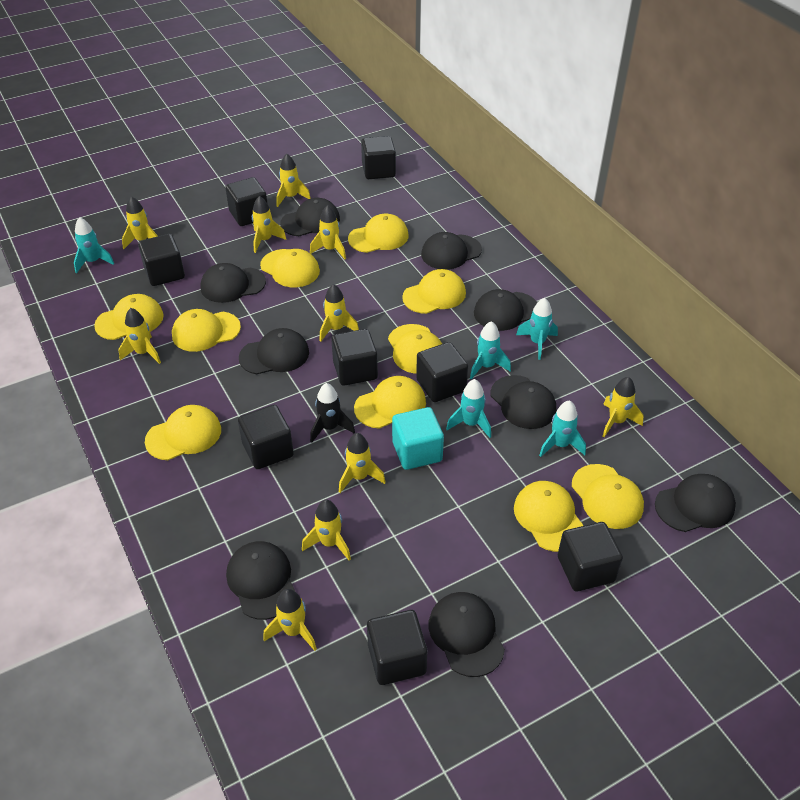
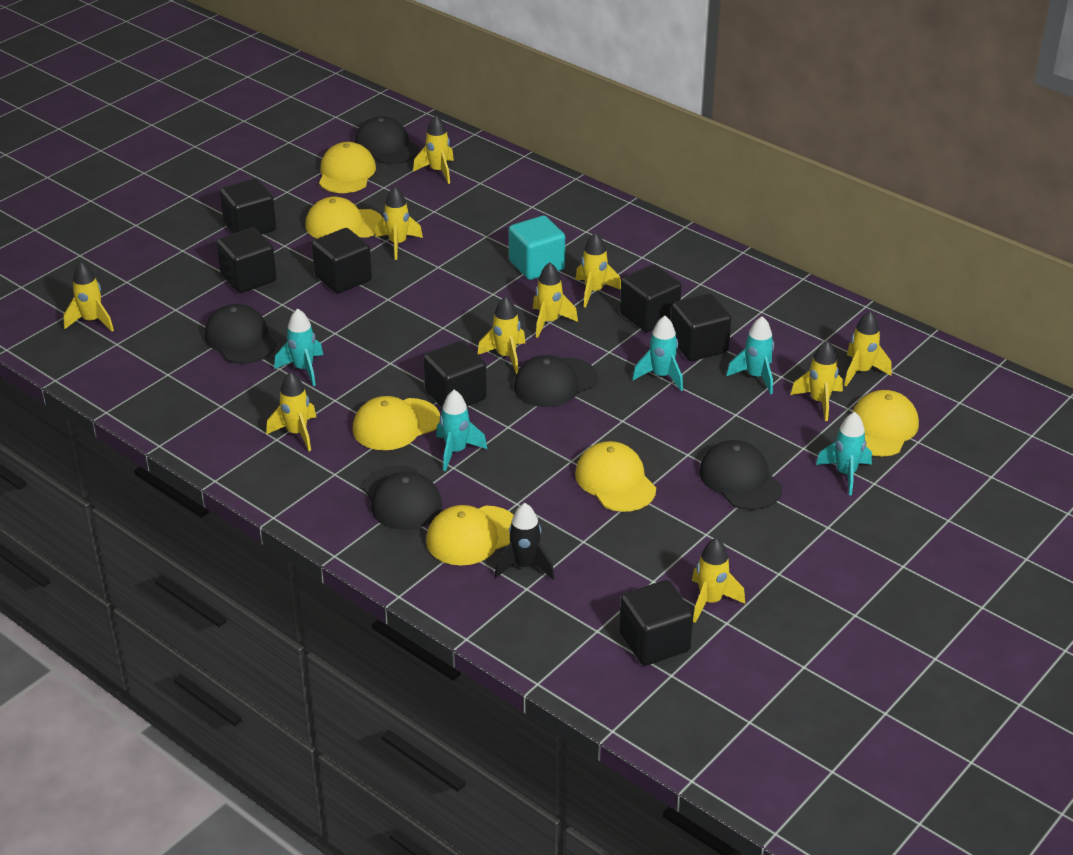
black cap: [201,263,266,303] [226,541,295,620] [239,328,309,375] [280,198,340,236] [421,232,482,270] [428,592,505,677] [474,289,537,331] [491,375,556,429] [655,474,736,532] = 9 -> [205,304,277,364] [355,116,419,164] [363,466,442,530] [514,355,598,407] [699,440,782,510] = 5
black cube: [138,234,185,286] [225,177,268,226] [238,405,294,469] [331,329,378,386] [361,136,396,179] [367,610,427,685] [416,342,468,402] [558,522,623,592] = 8 -> [216,228,277,293] [220,178,276,234] [312,228,372,294] [423,341,487,408] [619,580,693,666] [620,264,682,332] [671,293,731,361] = 7
yellow cap: [94,294,164,340] [145,405,221,460] [172,309,241,352] [260,249,320,287] [348,214,408,253] [354,376,426,429] [388,324,442,374] [402,269,466,314] [514,481,584,552] [572,464,644,529] = 10 -> [305,196,383,239] [319,142,376,193] [353,396,440,450] [426,505,514,566] [575,441,656,512] [853,390,919,457] = 6

